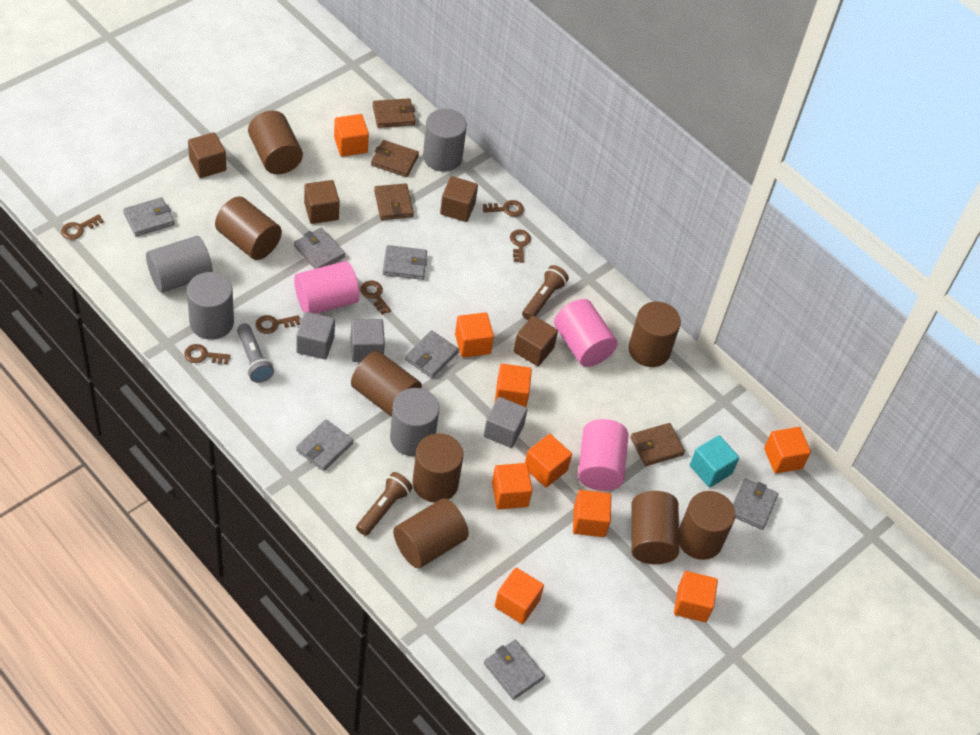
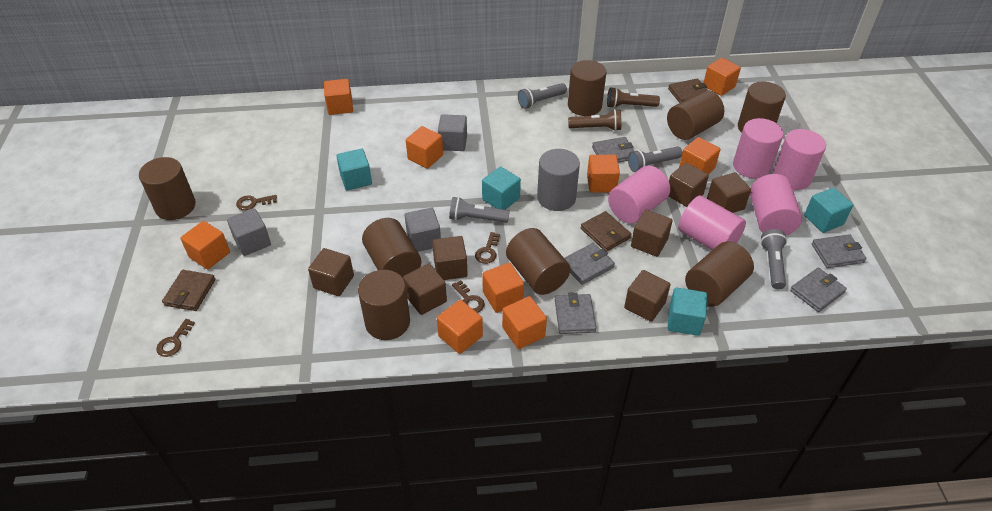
brown cube: [188,132,226,178] [304,180,340,224] [440,176,478,222] [513,316,558,366] = 4 -> [308,248,354,296] [403,264,447,315] [432,236,468,280] [624,270,671,322] [631,210,673,257] [668,162,709,207] [707,172,751,213] = 7
brown key: [61,214,104,240] [184,344,231,364] [255,315,300,334] [361,281,391,315] [483,200,524,217] [510,229,531,263] = 6 -> [156,319,195,357] [236,195,277,210] [452,280,485,313] [475,232,500,264] = 4
brown wallet: [371,140,419,177] [373,98,416,128] [374,183,414,220] [630,423,685,466] = 4 -> [162,270,215,311] [581,211,631,252] [668,78,708,103] = 3
grey cylinder: [146,236,213,293] [187,272,234,340] [390,388,439,456] [423,109,467,172] = 4 -> [537,149,580,211] = 1
grey flashlight: [237,324,274,383] = 1 -> [449,197,510,223] [518,83,567,109] [628,146,683,172] [761,229,787,289] = 4
grey wallet: [123,197,174,237] [294,228,345,269] [296,419,353,471] [383,245,428,280] [405,330,459,378] [484,640,545,700] [733,478,778,530] = 7 -> [555,292,596,334] [564,243,615,285] [592,137,634,163] [790,268,847,312] [812,234,866,268] = 5
pink cylinder: [294,261,359,314] [554,299,617,367] [578,419,629,491] = 3 -> [608,166,670,224] [678,196,746,250] [733,118,784,179] [750,174,802,236] [773,129,826,190] = 5
turquoise cube: [690,435,739,488] = 1 -> [336,149,372,191] [482,166,521,210] [667,287,707,336] [804,187,853,233] = 4

